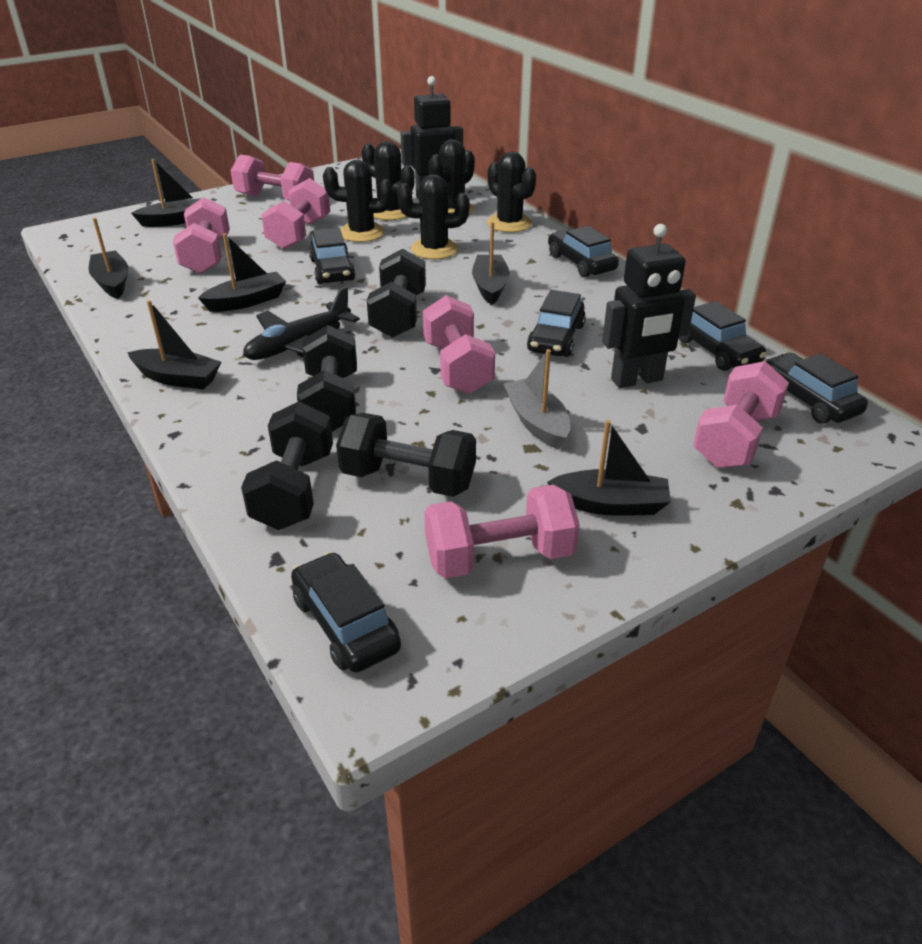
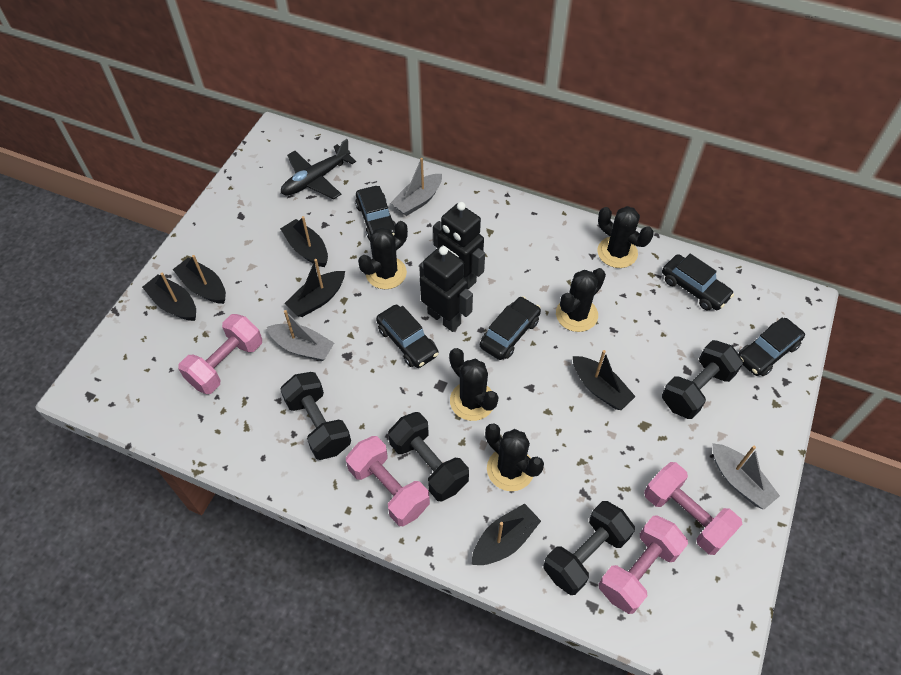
black car: [291,552,401,672] [309,228,355,284] [527,290,586,357] [548,226,619,277] [679,301,767,371] [764,353,868,424] = 6 -> [355,186,396,240] [376,305,439,368] [480,296,541,360] [662,254,734,311] [739,318,805,376] = 5
grey boat: [504,349,570,449] = 1 -> [267,310,334,361] [391,158,442,216] [712,443,780,510] = 3
pink dumbbell: [173,197,230,274] [231,154,314,201] [261,178,330,249] [423,295,495,394] [424,485,580,578] [693,361,789,468] = 6 -> [178,314,262,394] [346,436,430,526] [599,515,688,614] [644,462,742,555] = 4

